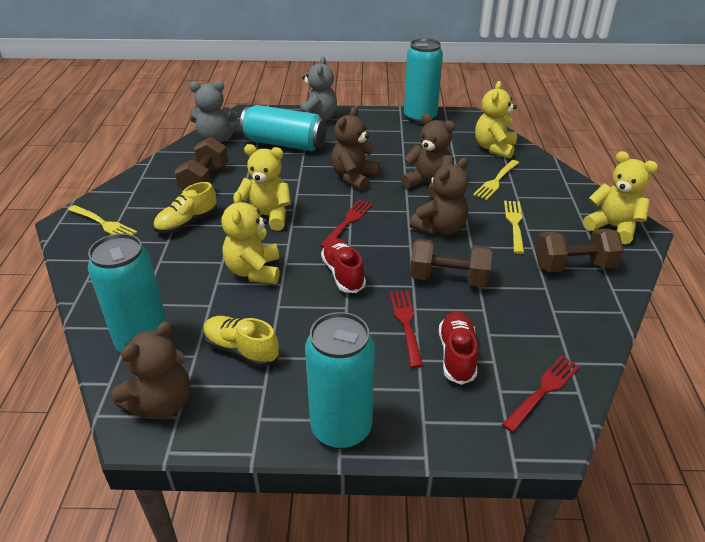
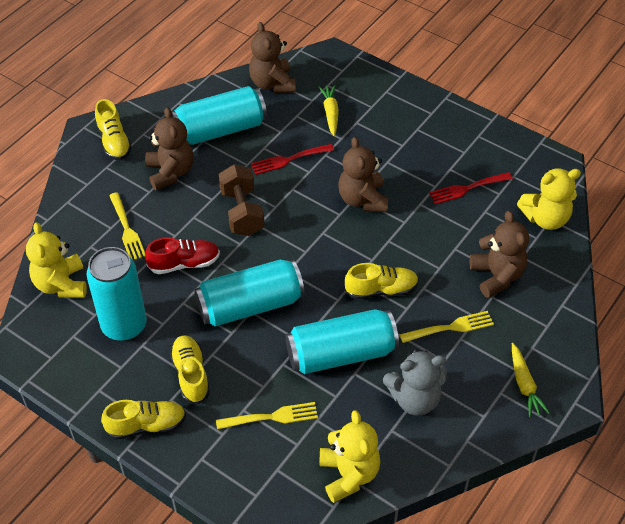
brown dumbbell: [174,137,228,190] [410,239,492,287] [535,229,624,272] = 3 -> [219,164,265,236] = 1
grey teddy bear: [190,81,238,143] [300,56,337,121] = 2 -> [383,349,447,416] = 1
red fork: [320,200,373,248] [390,290,423,368] [502,356,580,433] = 3 -> [251,144,334,175] [429,172,513,204] = 2
red shoe: [321,238,366,293] [439,311,478,385] = 2 -> [145,237,220,274] = 1
yellow carrot: none = 0 -> [318,85,339,136] [512,343,550,417] = 2
yellow shoe: [153,182,218,234] [203,316,279,367] = 2 -> [95,99,132,160] [101,400,186,440] [170,335,210,404] [345,263,419,300] = 4
yellow teddy bear: [221,191,279,284] [237,144,291,231] [475,81,517,159] [583,151,658,244] = 4 -> [26,222,87,298] [319,410,380,503] [517,168,581,230] = 3

